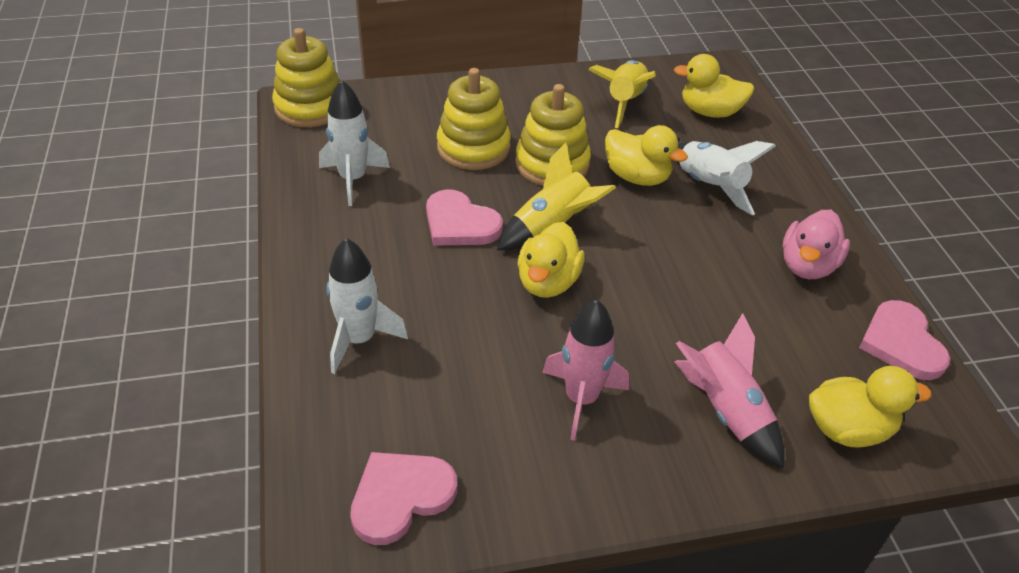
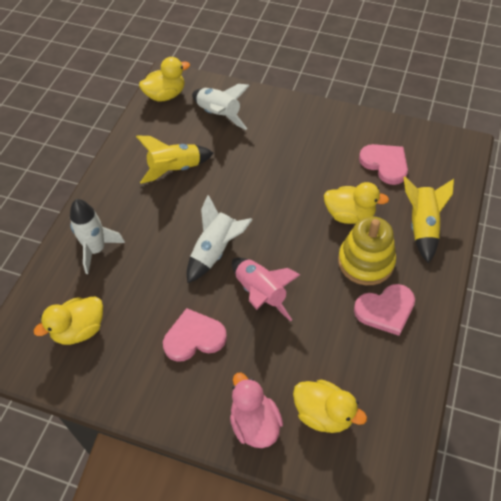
pink rocket: [542,299,629,441] [674,313,785,469] = 2 -> [232,258,301,322] = 1
yellow stacking toy: [272,28,339,127] [437,68,511,170] [515,84,591,186] = 3 -> [338,216,396,285] = 1

